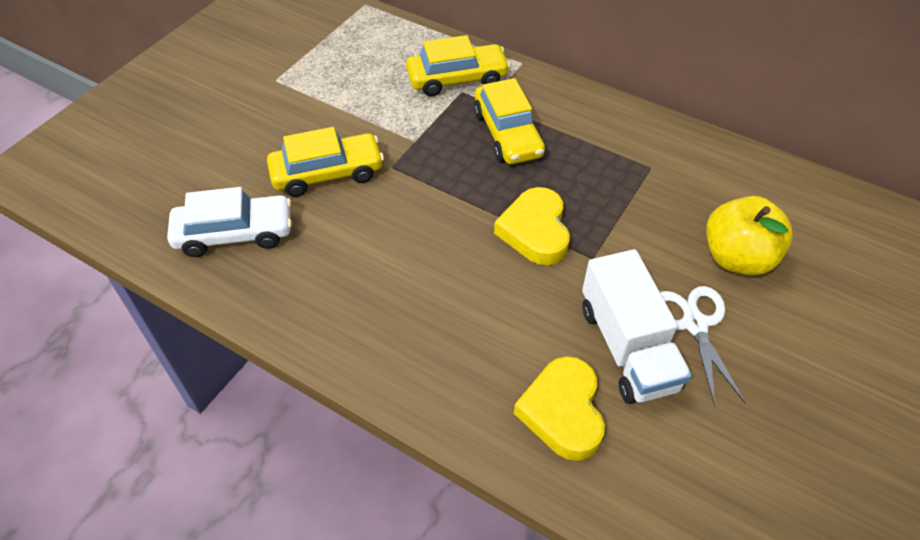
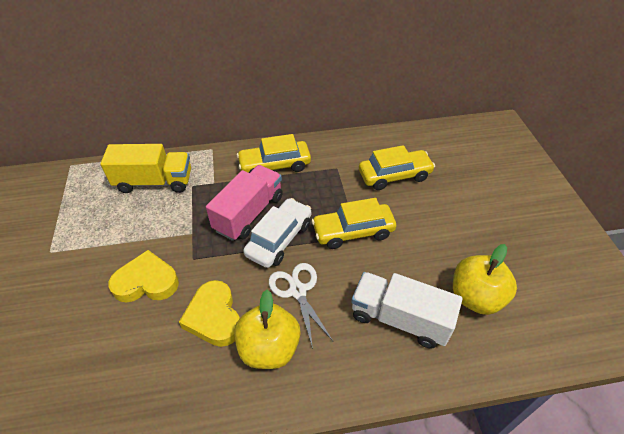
pink truck: none = 0 -> [206,165,283,241] = 1
yellow apple: [706,196,793,276] = 1 -> [234,290,301,369] [453,244,517,315] = 2
yellow truck: none = 0 -> [100,144,191,193] = 1

